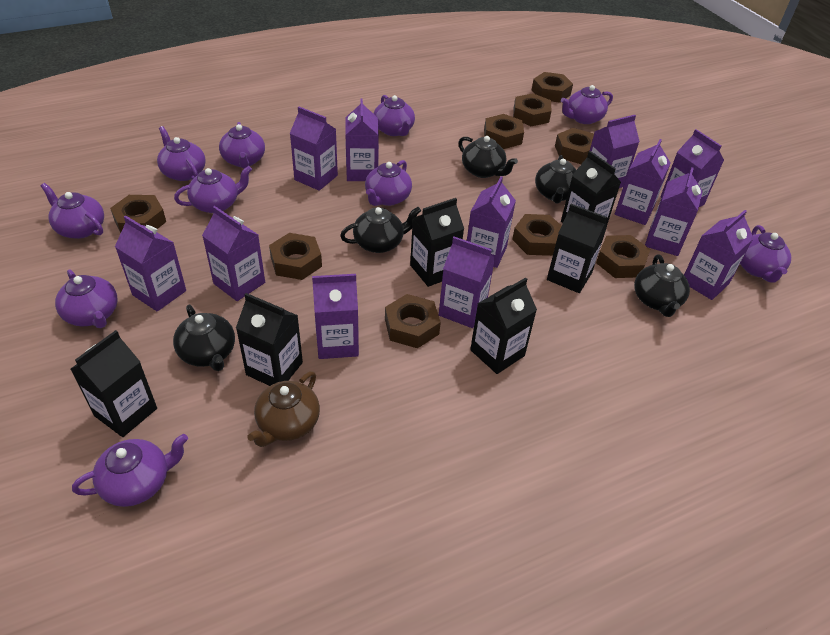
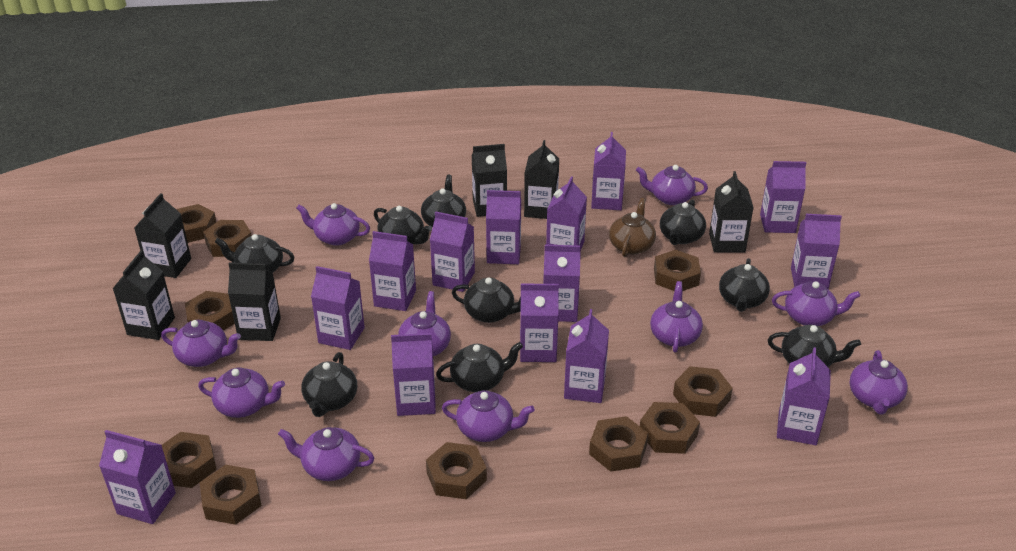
black teapot: [173,305,235,371] [340,207,421,253] [458,136,518,178] [535,155,576,203] [634,254,690,317] = 5 -> [215,234,294,272] [301,352,357,417] [374,206,432,244] [421,175,466,227] [436,342,523,392] [452,278,521,323] [660,199,706,245] [719,258,770,312] [768,325,861,367] = 9
brown nut: [110,195,166,233] [269,233,322,280] [385,294,441,348] [484,114,524,149] [512,214,561,256] [513,93,552,126] [532,72,573,103] [555,128,594,164] [596,235,650,278] = 9 -> [162,432,217,488] [176,204,216,243] [185,291,235,331] [199,465,262,525] [203,220,252,257] [426,442,487,499] [589,416,648,472] [640,402,700,454] [654,250,701,291] [673,366,733,417] = 10
purple carton: [115,215,186,312] [202,206,265,301] [290,107,338,191] [312,274,359,359] [345,98,379,181] [439,237,495,328] [467,176,516,268] [590,115,640,188] [615,139,671,225] [645,167,703,256] [660,129,724,207] [684,210,754,300] = 12 -> [99,430,176,524] [311,266,365,350] [369,231,416,311] [391,333,436,416] [430,211,475,292] [486,190,521,264] [520,284,559,362] [543,245,581,322] [546,176,587,249] [564,309,609,403] [591,132,626,210] [760,161,806,233] [777,348,831,445] [791,214,842,289] = 14

